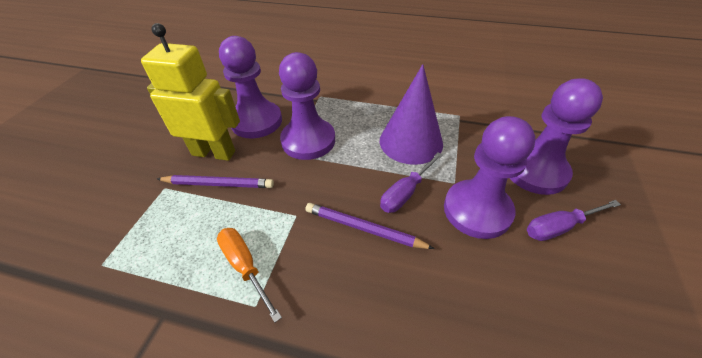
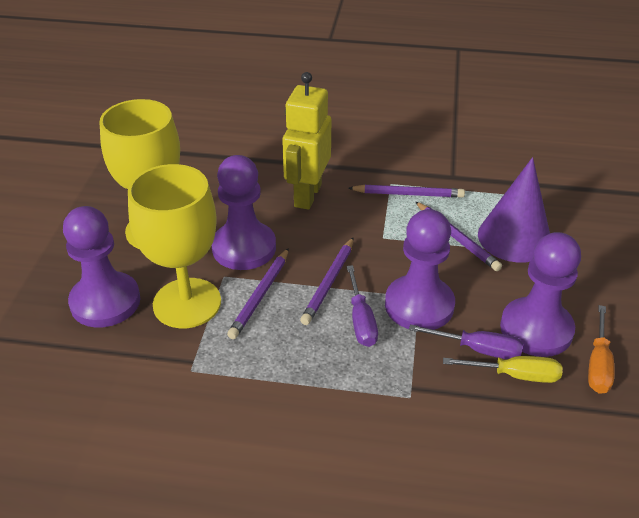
purple pencil: [157,175,274,188] [305,203,435,249] = 2 -> [227,248,289,339] [300,237,354,325] [348,185,465,198] [415,201,502,271] = 4
yellow goblet: none = 0 -> [99,99,180,249] [128,164,221,328] = 2
yellow screwdriver: none = 0 -> [443,356,562,383] = 1

